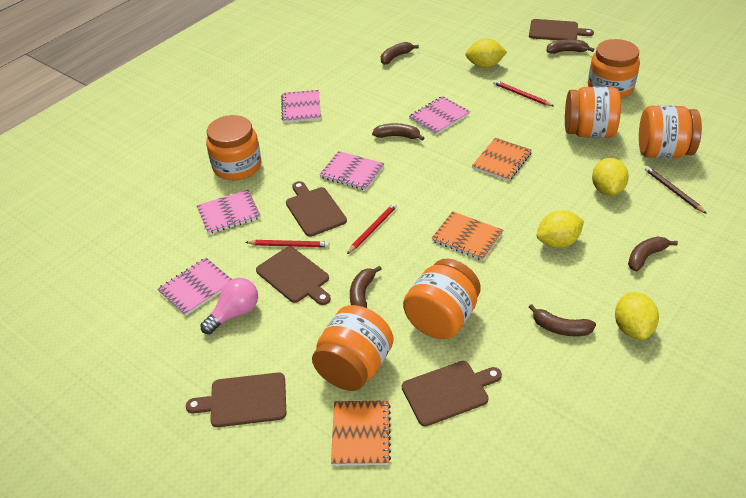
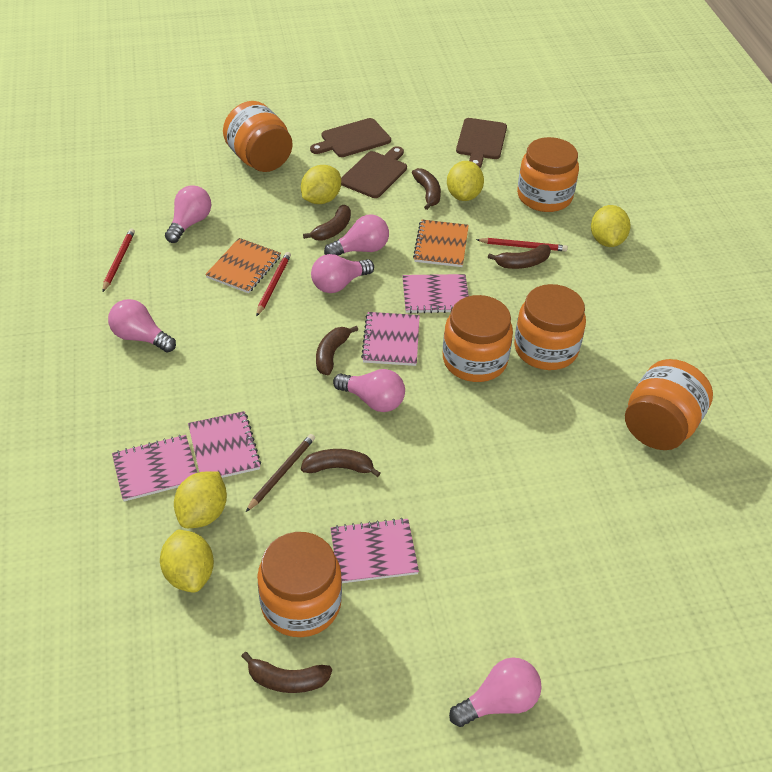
brown cutting board: [186,372,286,427] [256,246,331,305] [286,181,347,237] [402,361,502,427] [529,19,594,41] = 5 -> [310,118,391,157] [341,146,407,198] [456,118,507,168] = 3
orange notebook: [331,400,391,466] [432,211,503,261] [472,138,532,181] = 3 -> [205,238,281,293] [413,220,469,267] = 2
pink light bulb: [200,278,258,334] = 1 -> [108,299,176,353] [165,185,211,243] [311,254,374,293] [324,214,389,256] [333,369,405,412] [449,657,542,727] = 6
yellow lemon: [465,38,507,68] [537,210,584,248] [592,158,629,196] [615,292,659,340] = 4 -> [160,529,214,593] [174,471,227,528] [301,165,341,204] [447,161,484,201] [591,205,631,247] = 5

